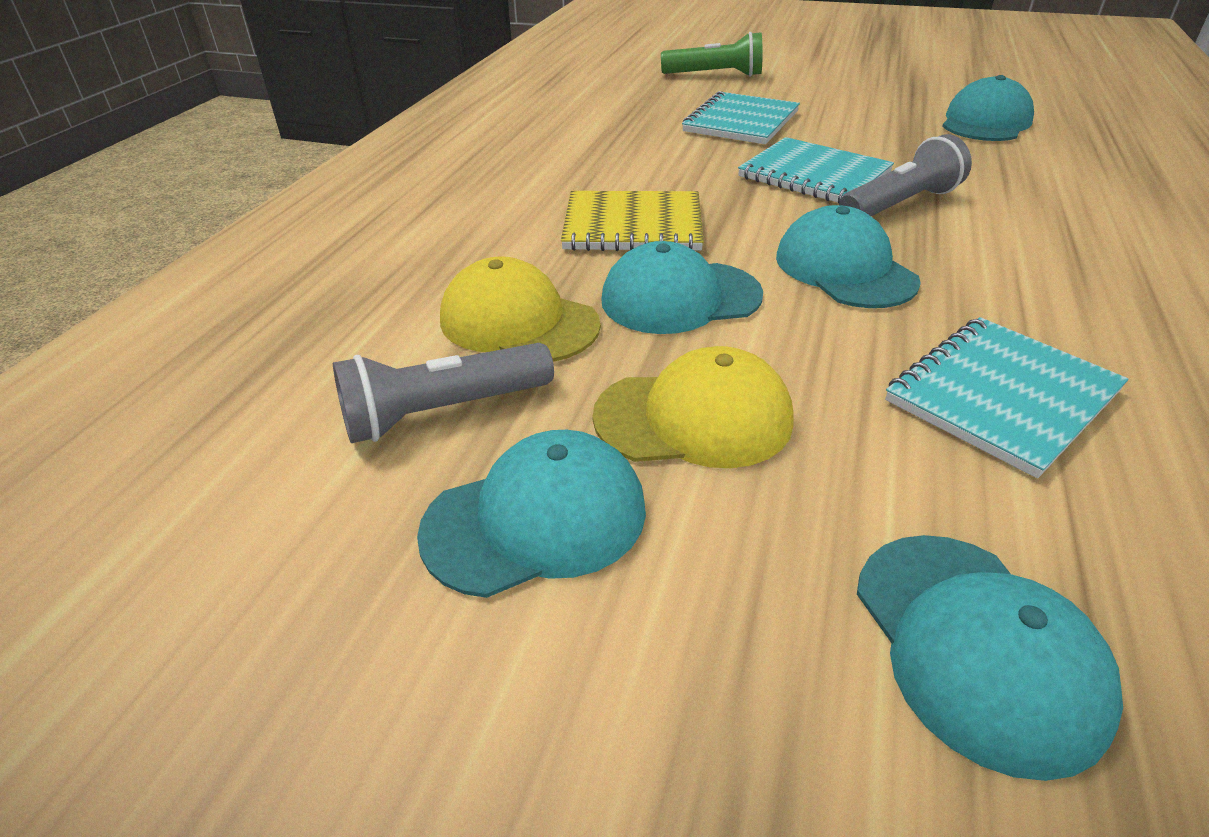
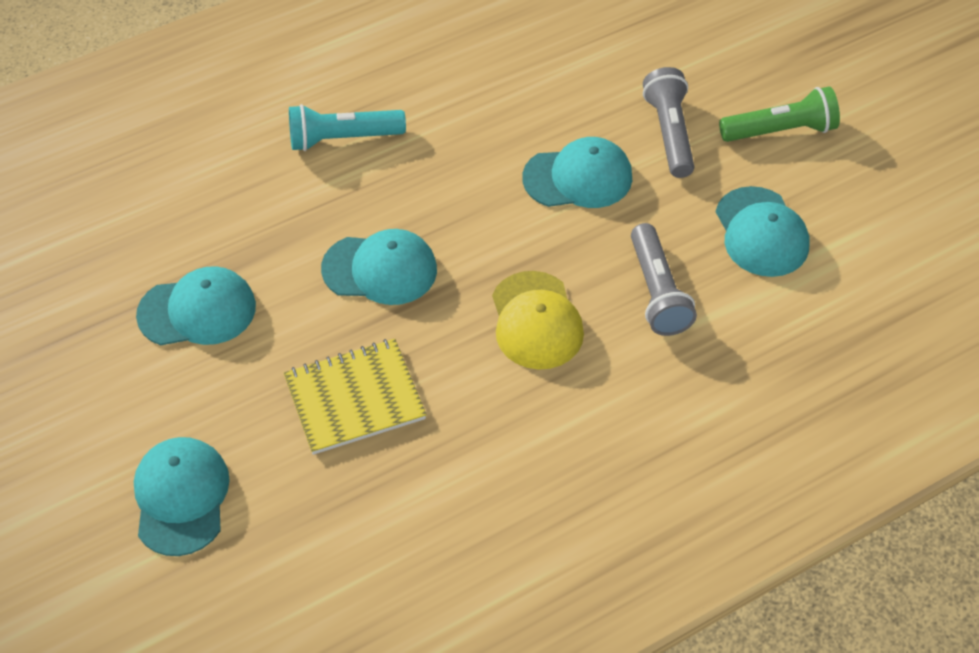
turquoise flashlight: none = 0 -> [289,104,406,151] = 1
turquoise notebook: [682,91,800,144] [738,137,894,203] [885,317,1129,478] = 3 -> none = 0
yellow cap: [440,256,601,362] [593,346,793,468] = 2 -> [492,271,584,370] = 1

